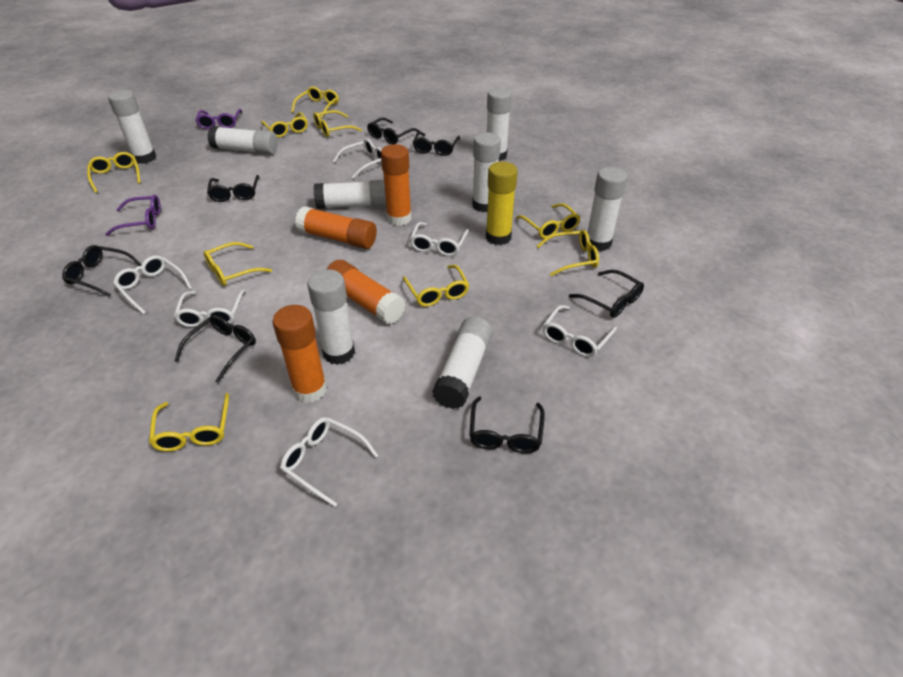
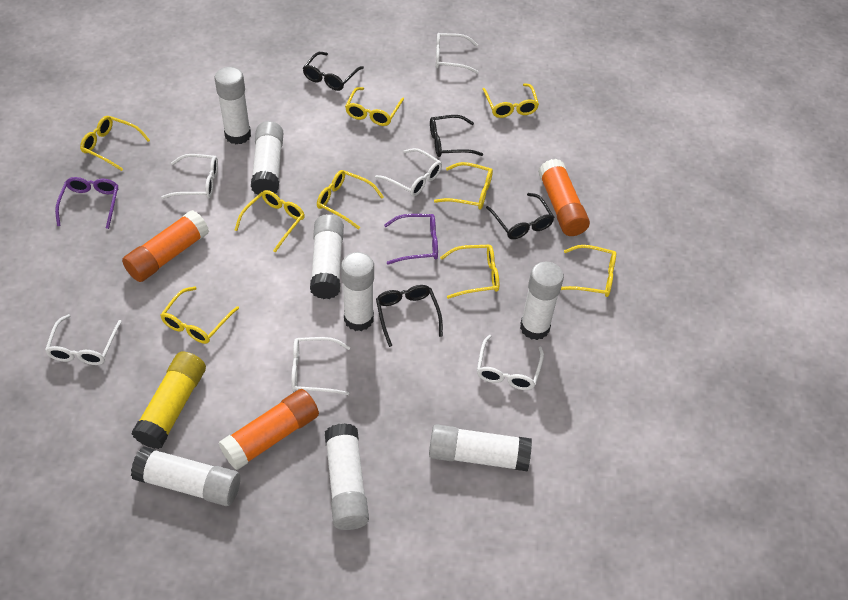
black glasses: [62,245,142,297] [174,315,256,383] [207,175,259,202] [367,118,420,144] [413,132,460,156] [469,397,545,454] [569,270,644,318] = 7 -> [303,52,364,91] [376,285,443,347] [430,115,483,157] [486,193,555,239] = 4
orange glue stick: [273,305,327,403] [295,206,377,249] [326,260,405,324] [381,144,412,226] = 4 -> [122,210,209,282] [219,389,319,470] [538,159,590,236] = 3

